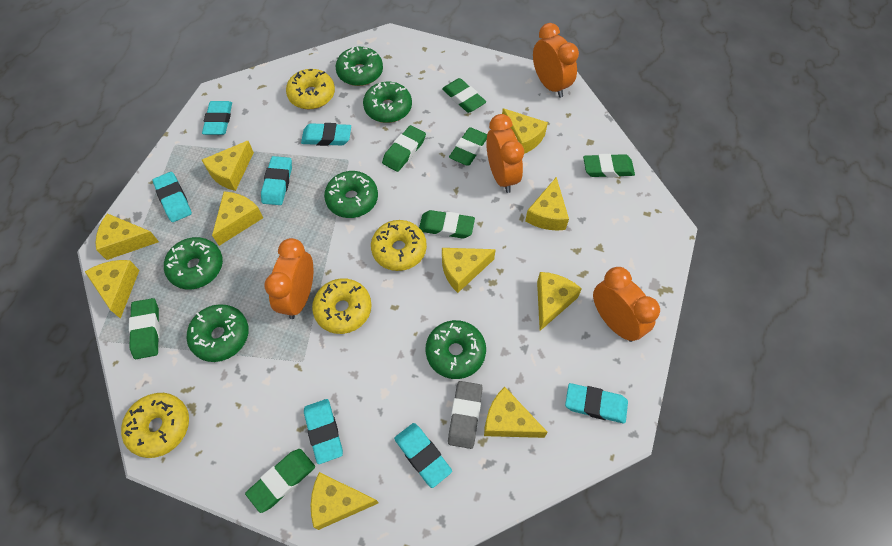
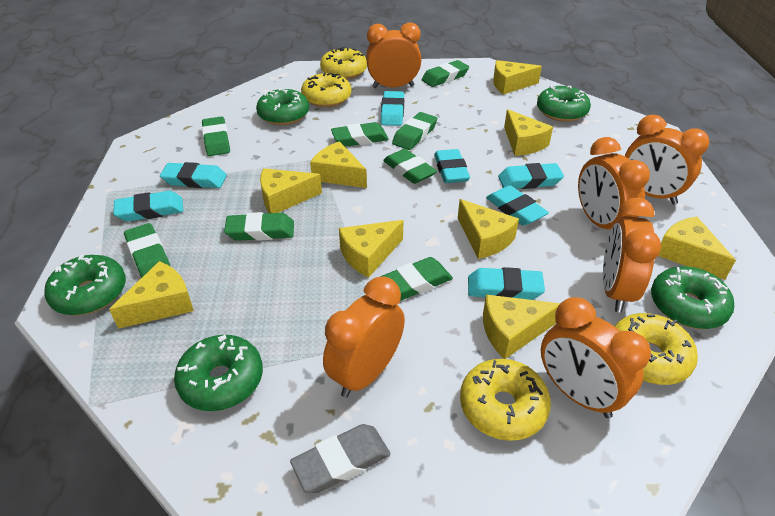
green donut: [164,237,223,289] [187,304,249,362] [324,171,378,218] [336,47,383,86] [363,82,412,123] [426,320,486,379] = 6 -> [44,255,126,316] [174,335,263,411] [256,88,309,125] [537,85,591,122] [651,266,734,329] = 5
green eraser: [129,298,160,359] [245,449,315,513] [382,125,426,172] [419,210,475,239] [442,78,486,113] [449,127,487,166] [583,154,635,178] = 7 -> [124,223,171,278] [202,116,230,156] [224,212,294,241] [331,122,389,147] [380,257,453,301] [383,149,437,184] [392,112,437,150] [422,60,469,87] = 8
orange clock: [264,238,313,319] [486,114,524,193] [533,23,579,98] [593,267,660,342] = 4 -> [323,276,405,398] [366,23,422,88] [541,297,651,418] [578,137,650,230] [603,197,661,313] [625,114,710,204] = 6
yellow cheese: [85,260,139,319] [96,213,159,260] [202,141,254,191] [212,191,263,246] [311,472,379,530] [442,248,496,293] [484,387,548,438] [502,108,548,154] [525,177,569,230] [537,272,582,331] = 10 -> [109,261,194,329] [260,168,322,213] [310,141,367,188] [339,220,404,278] [458,199,519,259] [483,295,560,359] [493,60,542,95] [504,109,553,156] [658,217,736,280] = 9

